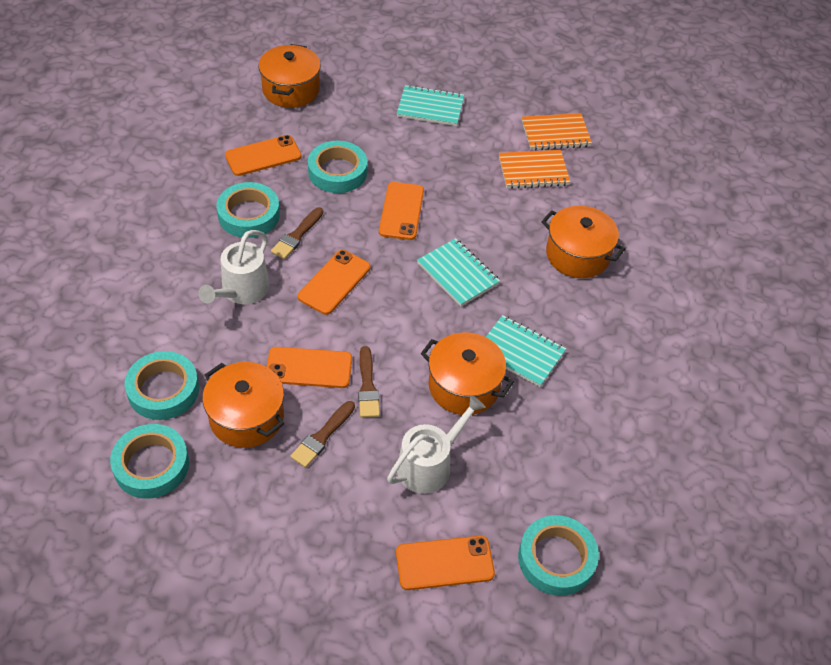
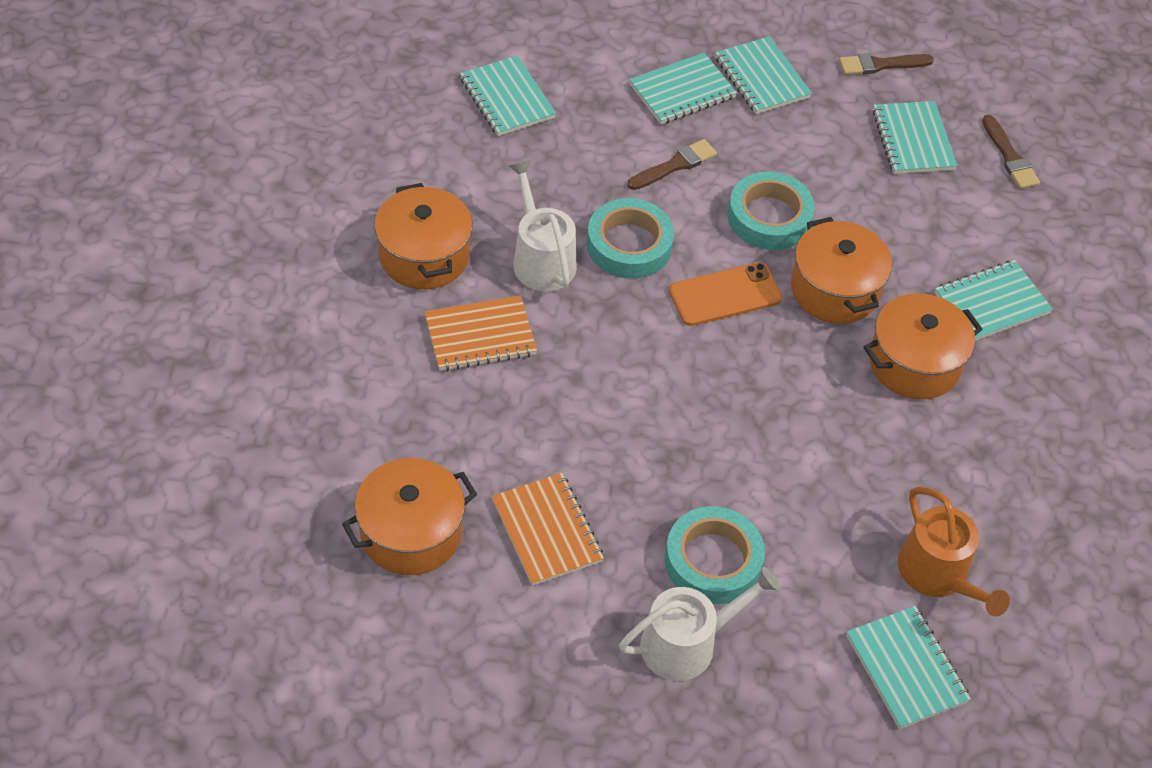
orange phone: [225,135,302,176] [267,347,352,388] [298,250,370,315] [379,182,424,240] [396,536,495,590] = 5 -> [669,262,783,326] = 1
orange watering can: none = 0 -> [898,486,1010,616] = 1
turquoise notebook: [397,85,464,126] [417,238,500,306] [486,315,566,387] = 3 -> [460,55,556,136] [629,53,737,124] [715,36,812,114] [846,606,971,729] [872,101,958,174] [935,260,1053,341] = 6
turquoise tape: [110,424,189,499] [125,351,199,420] [217,182,280,238] [308,141,367,193] [518,515,599,596] = 5 -> [587,198,674,278] [665,506,765,604] [728,172,815,250] = 3

